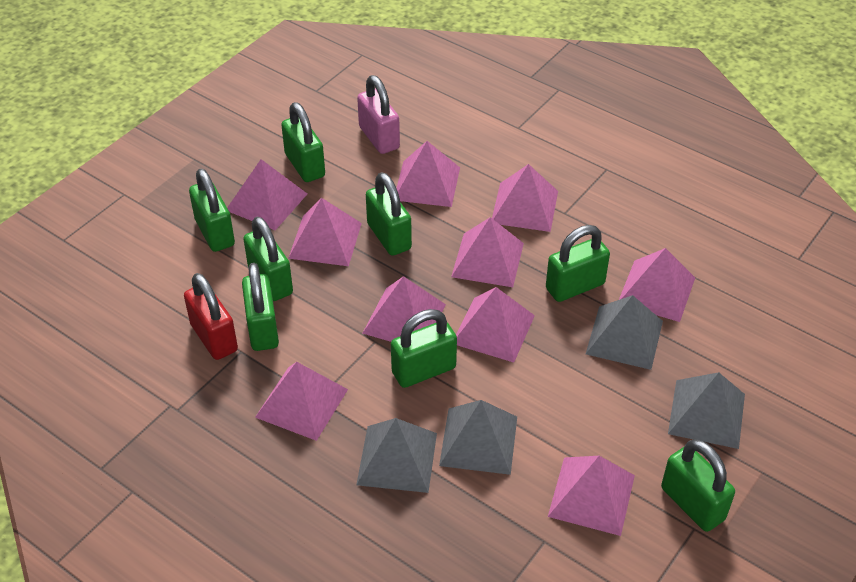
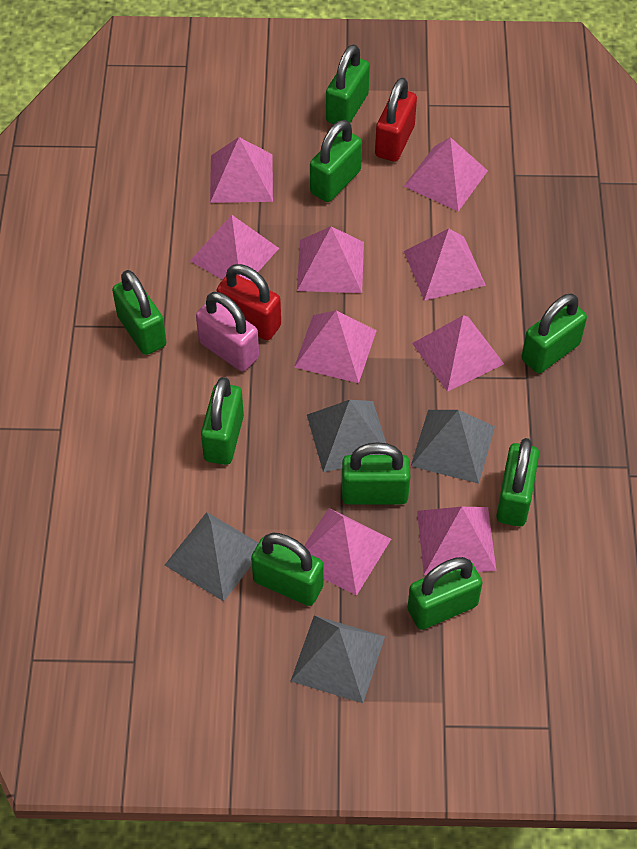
green padlock: [189,169,235,252] [242,263,279,351] [243,217,293,301] [281,102,325,182] [366,172,412,256] [391,309,457,388] [546,225,610,302] [661,439,735,532] = 8 -> [112,270,166,355] [201,377,244,465] [251,533,324,606] [310,120,362,202] [326,44,370,124] [342,442,410,505] [407,557,483,630] [496,438,539,526] [521,294,587,373] = 9
pink pyramid: [227,159,307,230] [255,362,348,441] [288,198,362,266] [362,276,446,342] [396,141,460,207] [451,217,524,287] [456,287,535,362] [492,164,558,232] [548,456,635,536] [619,248,695,322] = 10 -> [190,215,279,281] [210,137,273,203] [294,310,377,383] [297,226,364,293] [304,508,391,596] [404,137,488,211] [404,229,486,301] [412,315,504,392] [417,507,496,575] = 9
red padlock: [184,273,238,360] = 1 -> [217,264,281,341] [375,78,417,162] = 2

